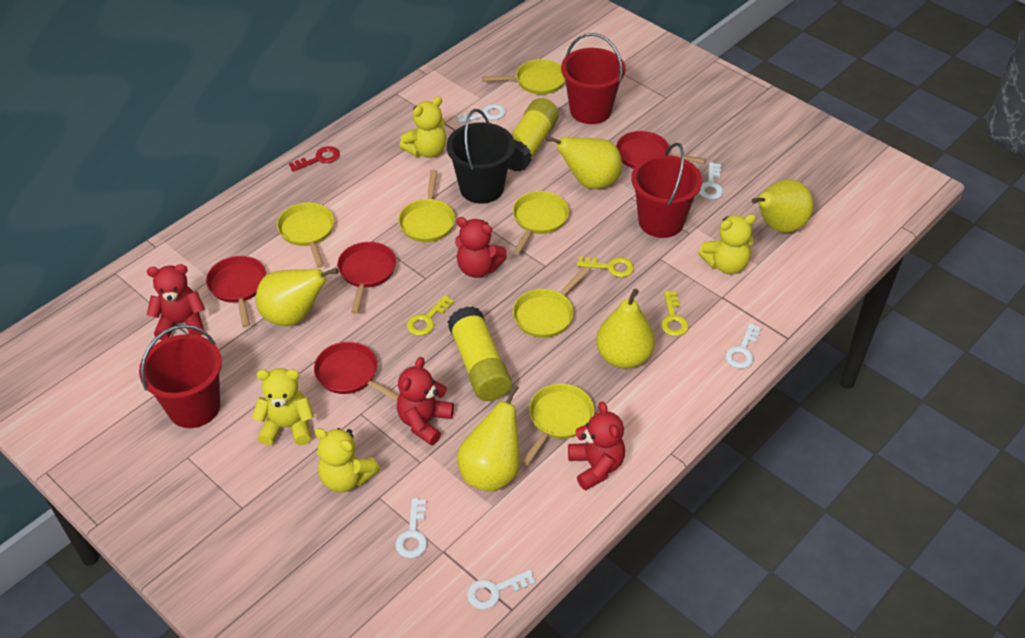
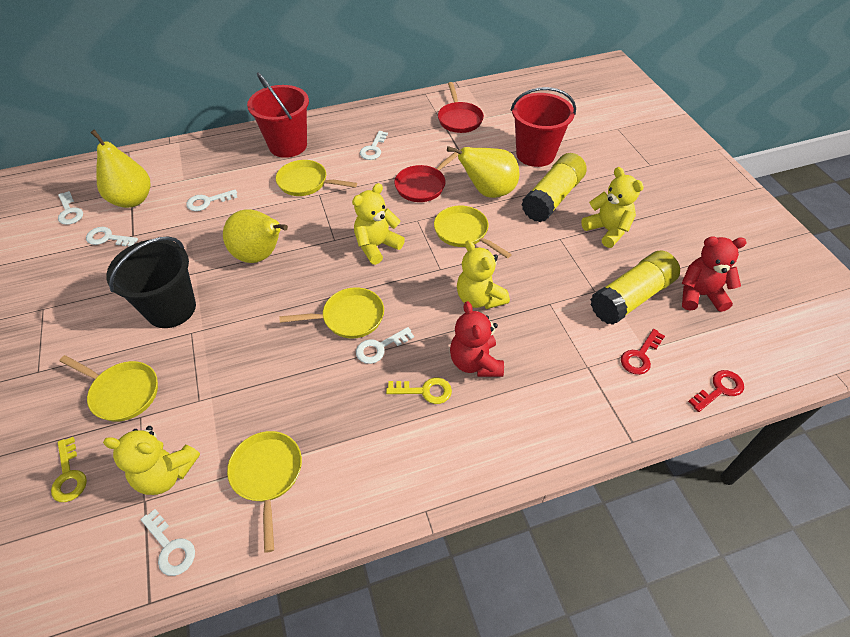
red bucket: [139,324,222,428] [561,33,626,124] [631,143,702,238] = 3 -> [247,73,309,158] [511,87,576,167] = 2
red key: [289,146,340,172] = 1 -> [621,329,665,375] [688,370,744,412] = 2
red pan: [206,256,266,328] [314,342,399,402] [337,242,396,314] [616,131,706,169] = 4 -> [394,152,458,202] [438,82,484,133] = 2
red teddy bear: [147,264,205,340] [397,357,454,445] [455,217,507,278] [568,401,625,491] = 4 -> [450,301,504,377] [682,236,747,312] = 2
white key: [395,498,427,558] [456,104,506,124] [467,570,536,610] [699,162,723,200] [725,323,762,369] = 5 -> [58,191,83,225] [86,227,138,247] [140,509,195,576] [186,189,237,211] [356,327,414,364] [360,131,388,160] = 6
yellow key: [407,295,454,336] [577,256,634,277] [661,291,689,336] = 3 -> [51,437,87,502] [386,378,452,404] = 2
yellow pan: [277,202,334,268] [398,170,455,242] [482,59,565,95] [513,191,569,254] [513,267,590,338] [522,383,594,465] = 6 -> [59,355,158,422] [227,431,302,553] [276,160,357,196] [279,287,384,339] [434,206,512,258] = 5
yellow pear: [256,268,338,326] [457,385,520,492] [545,136,622,189] [596,289,655,369] [752,179,814,233] = 5 -> [90,130,150,208] [223,209,288,263] [447,146,519,198] = 3

